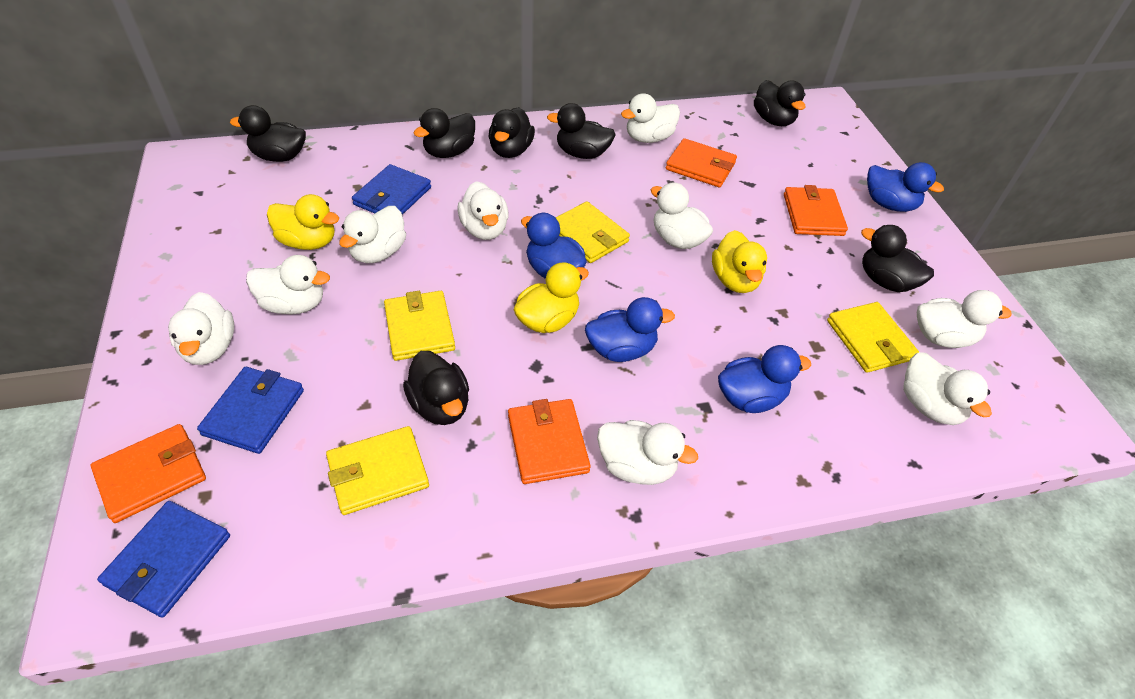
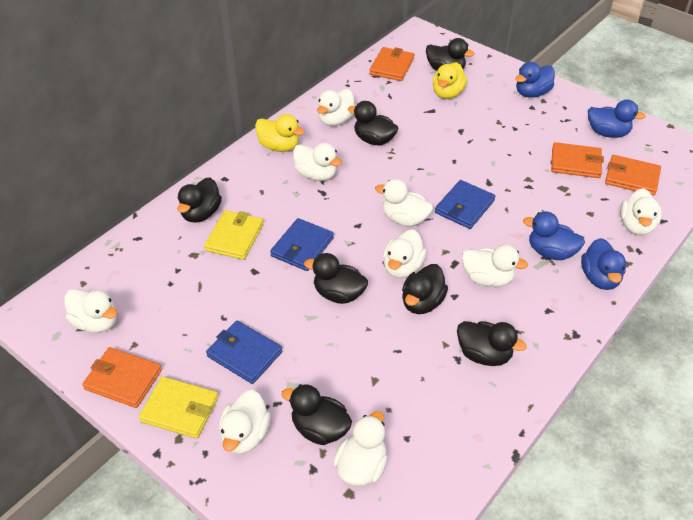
yellow duck: [267,194,339,250] [514,262,589,333] [712,230,767,293] = 3 -> [255,114,305,152] [432,62,467,99] = 2
yellow wallet: [326,426,429,515] [384,291,455,361] [556,201,630,263] [827,302,919,373] = 4 -> [139,376,218,439] [204,210,264,260] = 2

